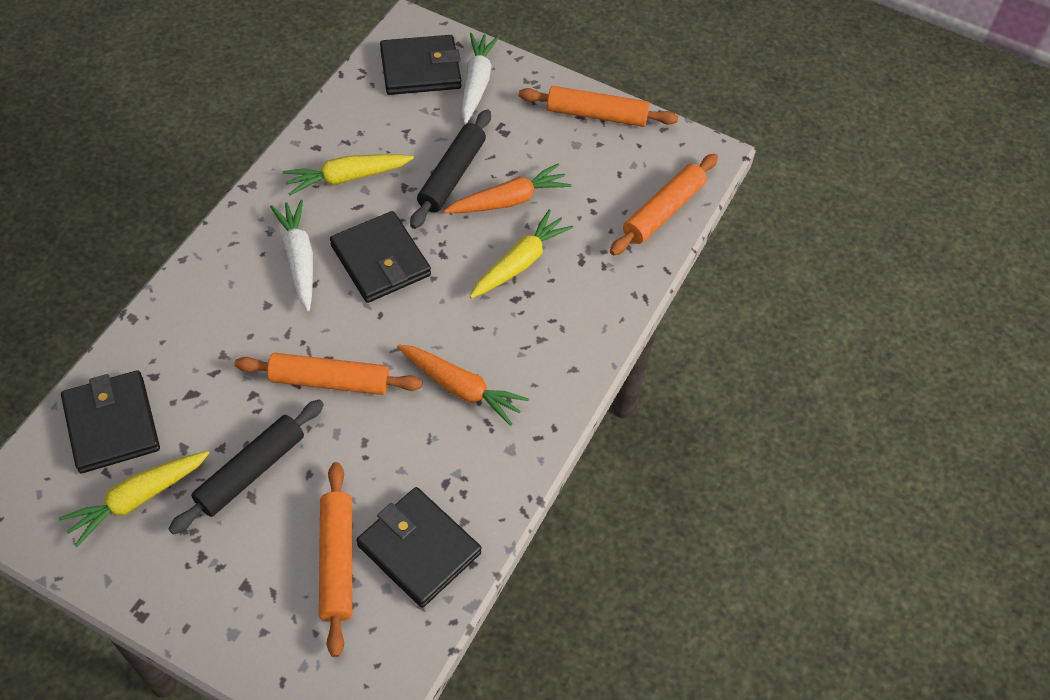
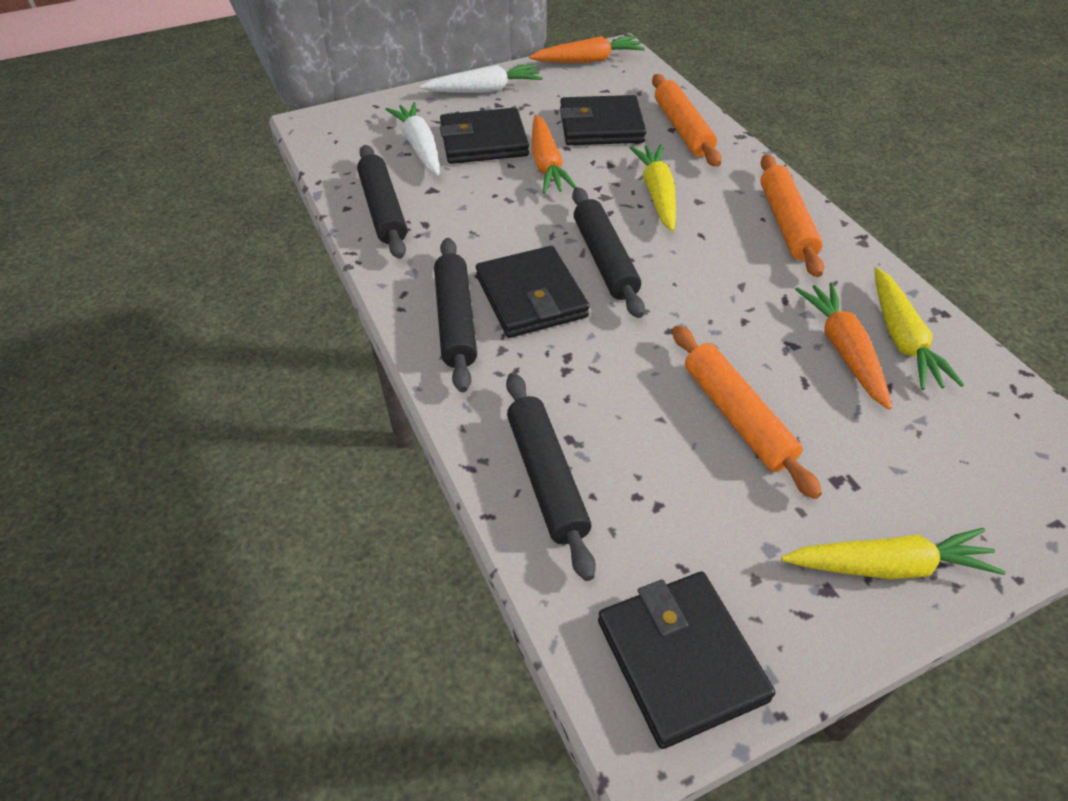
black rolling pin: [169,400,324,535] [410,109,491,229] = 2 -> [357,145,407,259] [434,238,477,392] [506,373,596,581] [572,187,645,318] = 4
orange carrot: [397,344,529,426] [444,163,571,213] = 2 -> [529,36,645,63] [532,114,576,193] [795,283,892,410] = 3
orange rolling pin: [235,353,422,395] [319,462,352,657] [519,86,678,127] [610,154,718,255] = 4 -> [652,74,722,167] [672,325,822,499] [760,154,824,277] = 3

